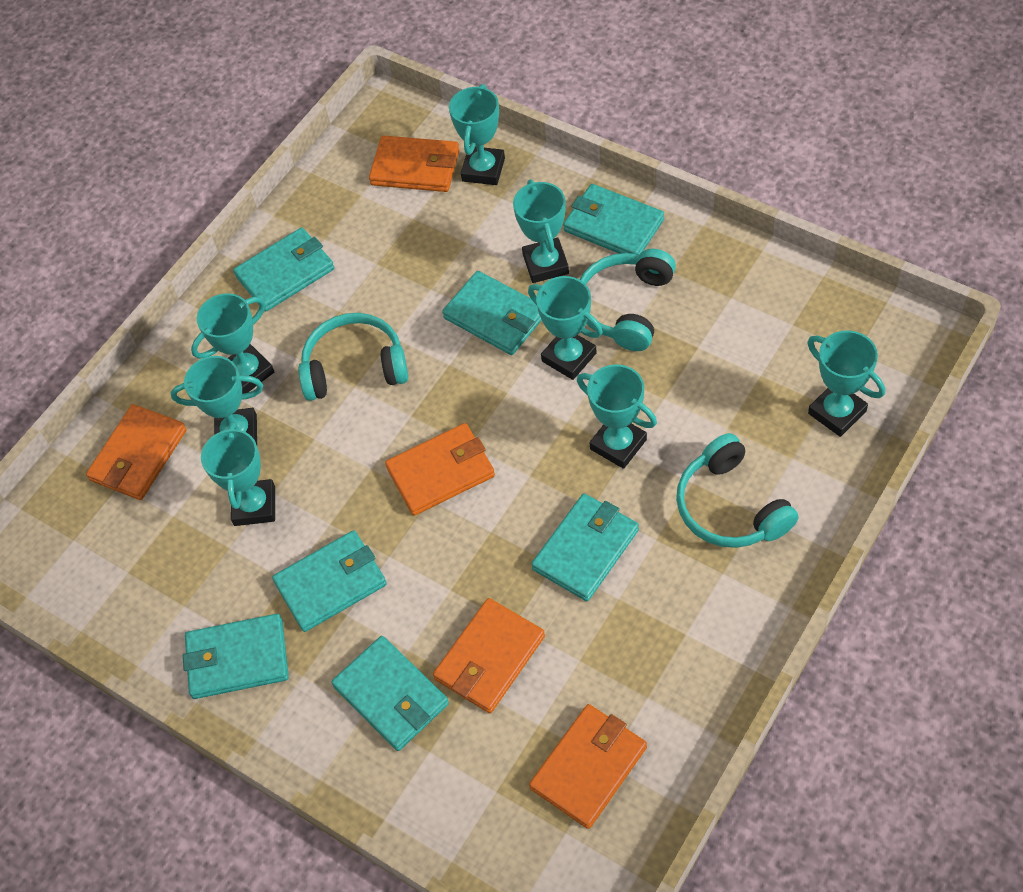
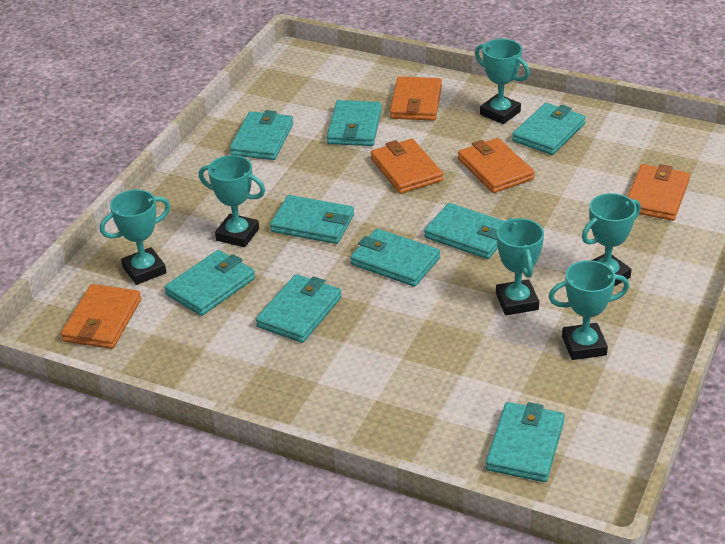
turquoise headphones: [298,313,408,401] [580,249,676,351] [676,433,799,548] = 3 -> none = 0
turquoise trophy: [171,356,263,445] [191,293,274,394] [201,422,275,526] [449,84,505,185] [513,179,569,283] [528,276,603,380] [577,365,657,469] [807,330,885,437] = 8 -> [100,190,170,285] [199,155,265,247] [475,39,530,124] [496,218,544,315] [549,260,629,360] [582,193,641,286] = 6
turquoise wallet: [183,614,289,699] [233,227,334,312] [272,530,387,632] [331,636,449,751] [442,271,542,355] [531,493,639,601] [563,184,664,254] = 7 -> [164,250,255,316] [230,110,293,160] [256,274,342,343] [270,195,354,244] [327,100,382,146] [350,228,440,287] [424,203,505,259] [486,402,565,482] [512,103,586,155] = 9

